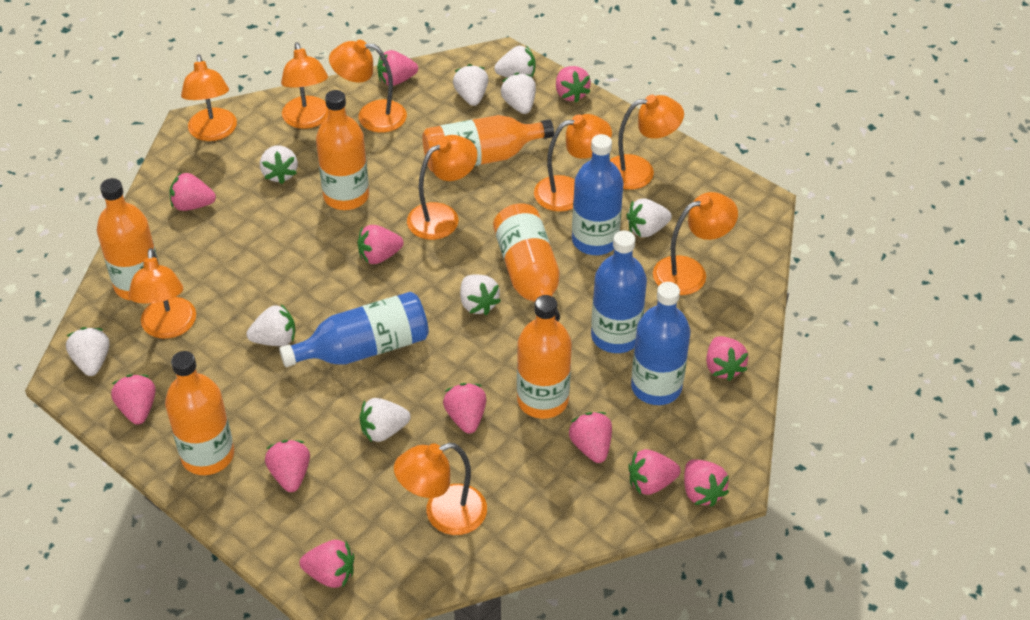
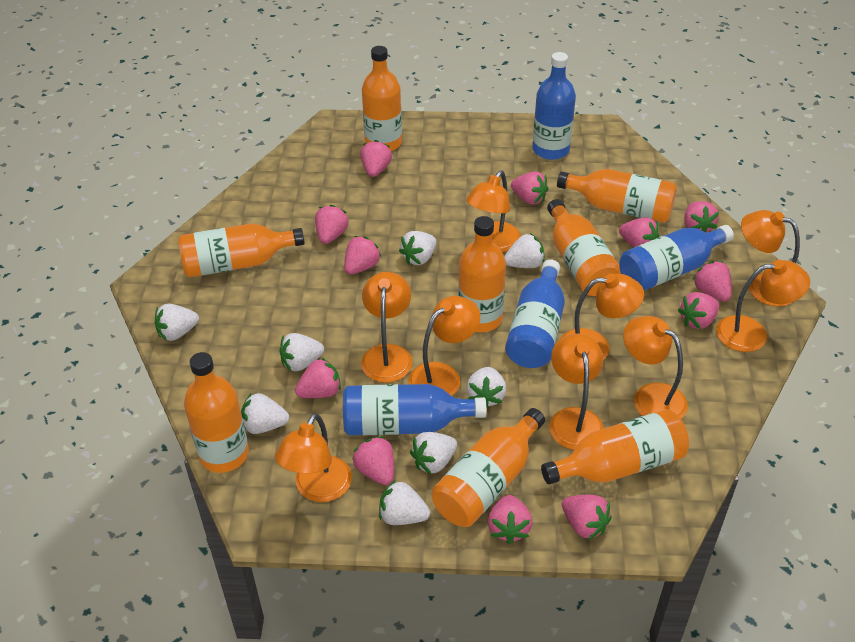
orange bottle: [97,178,159,300] [165,351,234,475] [316,90,369,210] [422,115,554,172] [493,204,560,321] [517,295,572,419] = 6 -> [178,224,305,277] [184,352,249,473] [362,46,402,151] [432,408,545,527] [458,216,506,332] [541,409,689,484] [547,199,622,296] [557,169,677,223] = 8
white strawberry: [66,327,110,376] [247,304,295,346] [260,145,298,184] [360,398,411,442] [453,64,488,106] [460,274,501,315] [494,46,536,78] [501,73,536,114] [627,198,672,237] = 9 -> [155,304,199,341] [241,393,289,434] [279,333,324,371] [379,480,430,525] [399,231,436,265] [410,432,457,474] [466,367,506,408] [504,233,545,268] = 8

